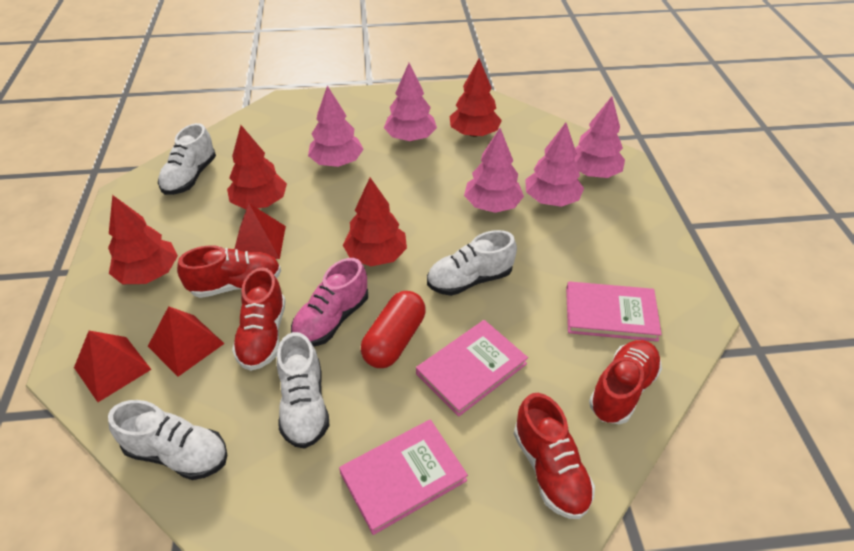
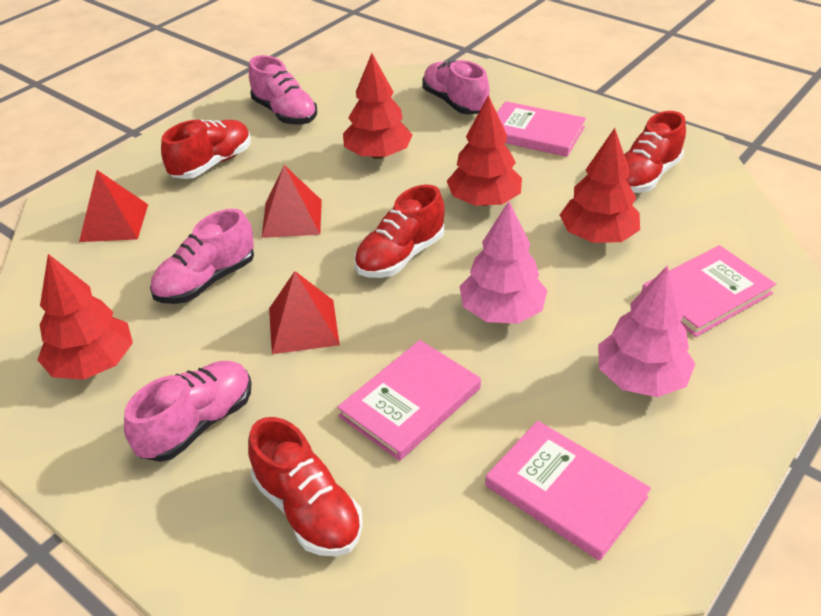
pink book: [339,420,468,535] [416,320,528,417] [566,281,662,342] = 3 -> [337,340,481,461] [485,421,651,561] [497,101,586,157] [642,245,776,337] = 4
pink shoe: [291,258,368,346] = 1 -> [124,361,252,462] [150,209,254,304] [249,55,317,125] [422,60,489,115] = 4
pink tree: [308,86,364,167] [384,63,437,141] [464,128,524,213] [525,123,584,207] [574,96,625,178] = 5 -> [459,201,548,324] [598,265,695,397] = 2
red capsule: [361,291,426,368] = 1 -> none = 0
white shoe: [108,400,227,480] [158,123,216,195] [277,332,329,449] [427,230,517,296] = 4 -> none = 0

